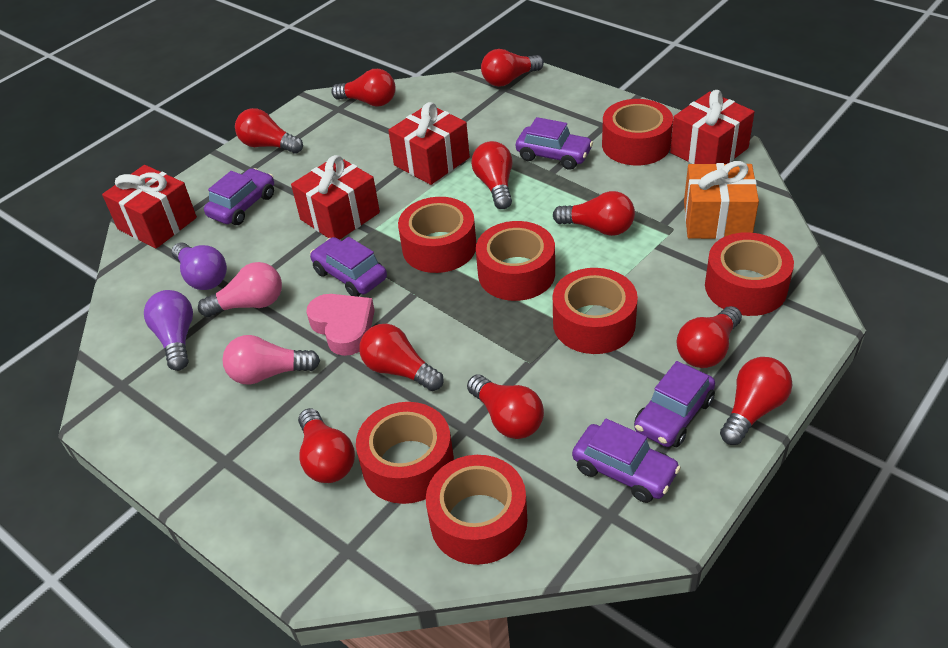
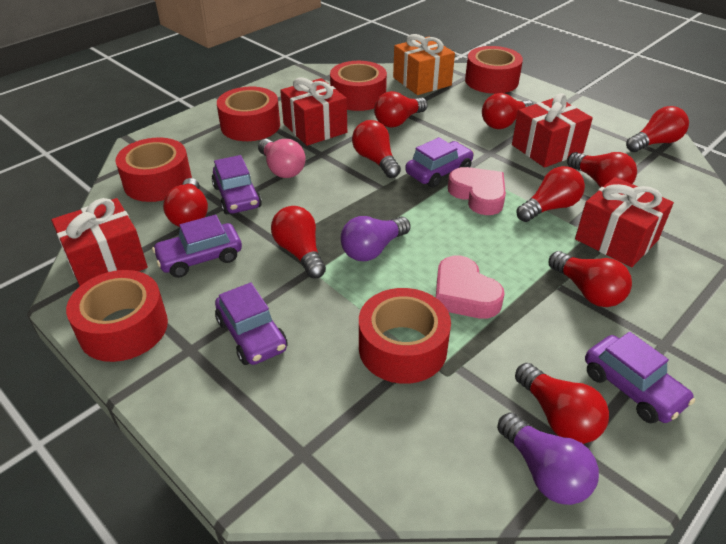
pink heart: [306,294,375,356] = 1 -> [436,256,505,319] [448,167,506,215] = 2
pink light bulb: [198,262,282,317] [222,335,320,385] = 2 -> [258,139,306,178] = 1
red tape: [356,402,454,504] [398,197,476,273] [426,455,527,565] [476,221,555,301] [553,268,638,354] [602,99,673,165] [705,232,794,316] = 7 -> [66,270,168,362] [115,138,192,202] [217,87,280,141] [330,61,387,111] [359,288,451,384] [465,46,523,94] = 6

